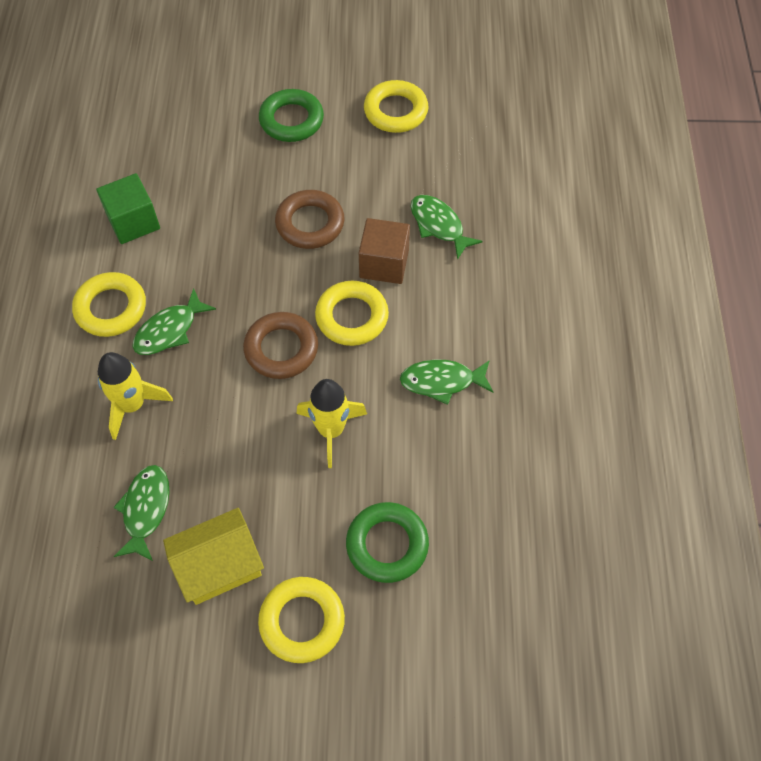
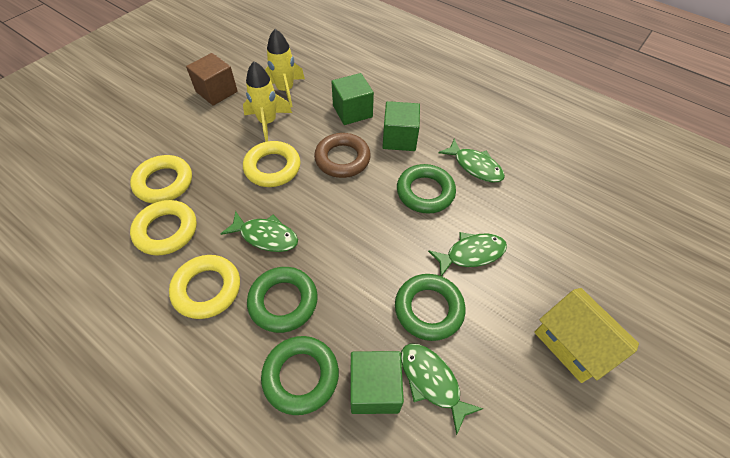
brown ring: [243,312,318,379] [275,190,344,249] = 2 -> [314,133,371,178] = 1
green cube: [96,173,160,244] = 1 -> [331,73,374,125] [350,351,404,414] [382,101,420,151] = 3
green ring: [259,89,324,142] [346,502,429,583] = 2 -> [247,267,318,333] [261,336,339,415] [395,274,465,341] [397,164,456,214] = 4

